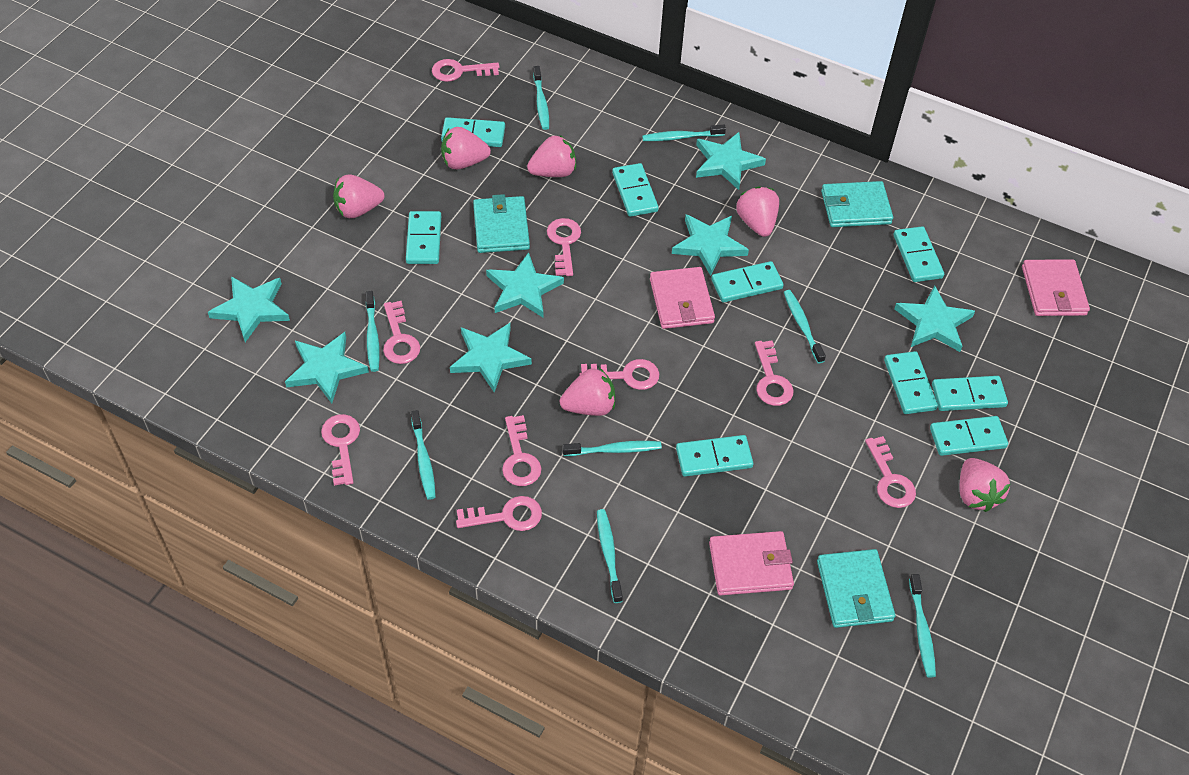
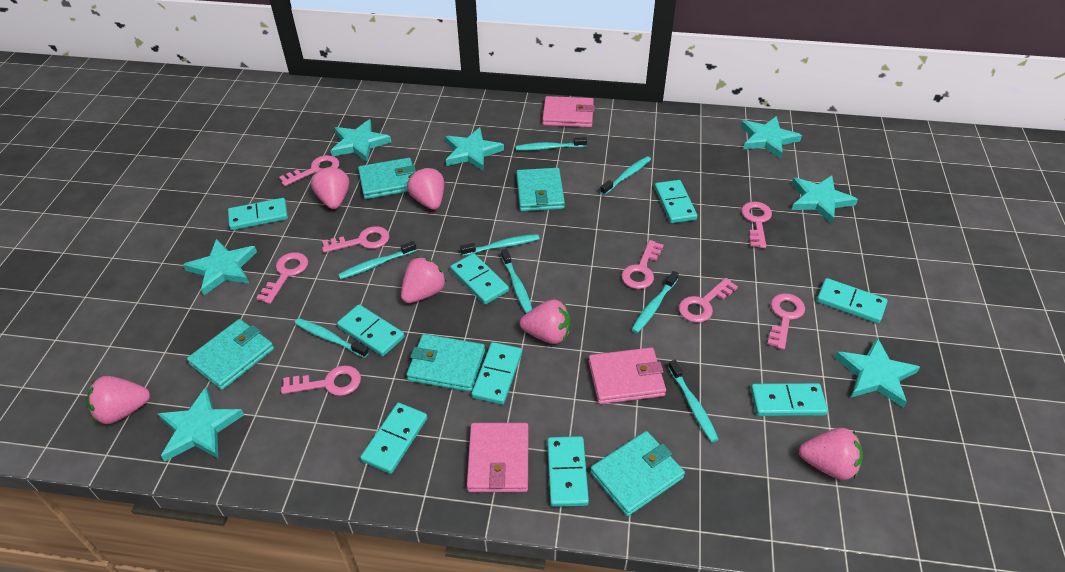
pink key: [321,414,360,486] [383,301,420,364] [432,59,499,82] [456,496,542,531] [502,415,541,486] [547,218,581,276] [579,359,659,390] [755,341,794,406] [865,436,916,508] = 9 -> [256,252,308,304] [279,155,339,186] [281,365,361,396] [322,226,389,253] [621,240,664,289] [679,278,738,323] [741,202,772,248] [767,293,805,349] = 8
turquoise wallet: [473,194,530,253] [817,549,895,628] [821,181,893,227] = 3 -> [187,319,274,390] [358,158,416,199] [406,334,485,392] [516,168,565,211] [590,431,685,516] = 5

